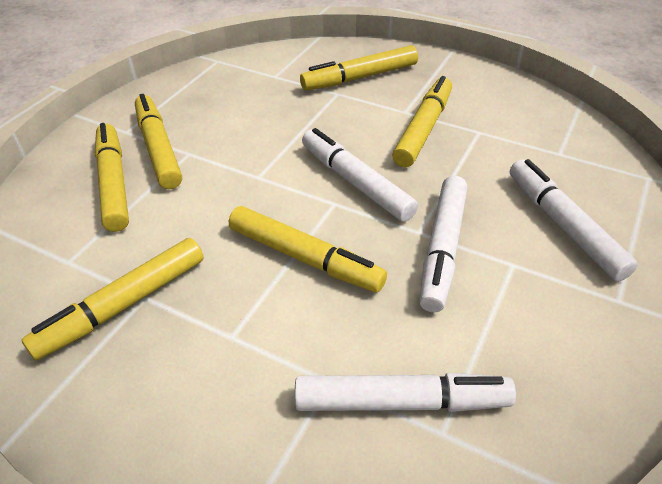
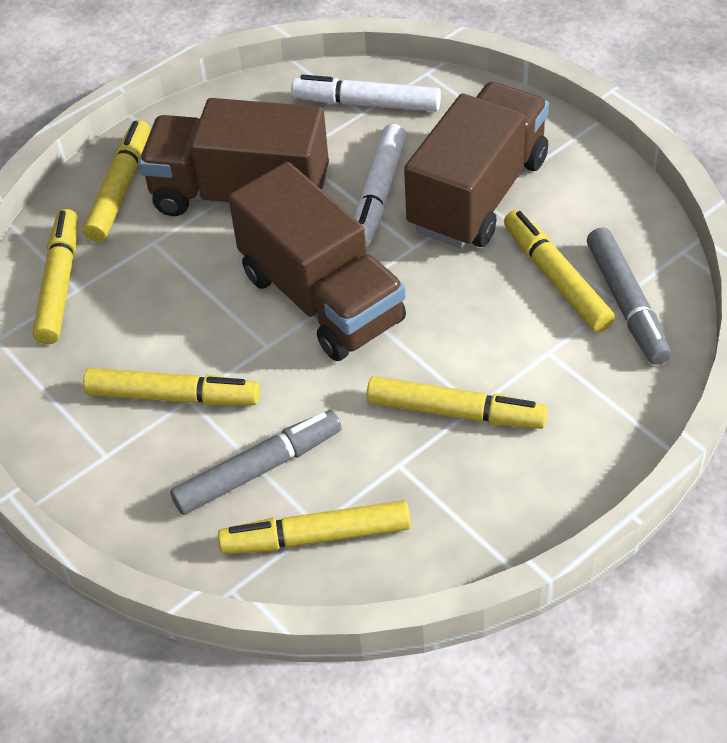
brown truck: none = 0 -> [139,98,329,216] [228,162,406,361] [404,82,549,248] = 3
grey marker: none = 0 -> [170,410,341,515] [587,227,671,365] = 2
white marker: [295,373,516,412] [302,128,418,222] [419,176,467,312] [510,159,638,282] = 4 -> [291,75,441,112] [354,124,406,247] = 2

